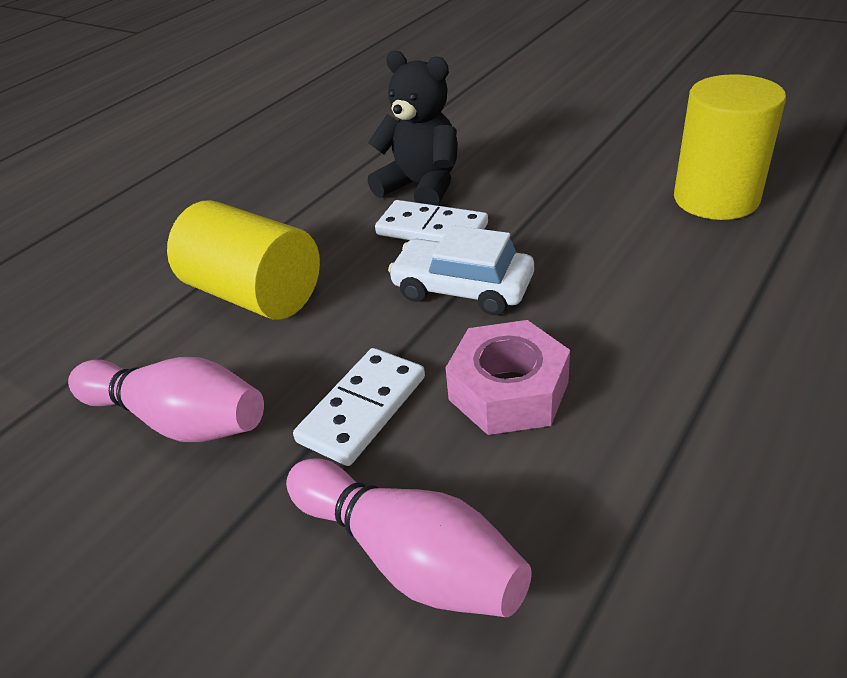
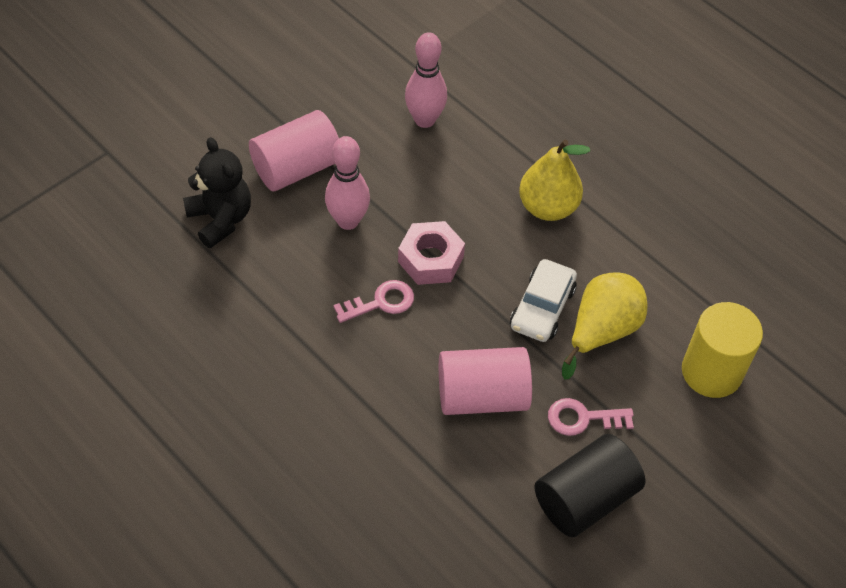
black cylinder: none = 0 -> [534,434,645,537] = 1
pink cylinder: none = 0 -> [249,110,339,191] [439,347,532,415] = 2
pink key: none = 0 -> [333,280,414,323] [548,398,634,436] = 2
white domino: [293,348,425,466] [375,200,488,242] = 2 -> none = 0
yellow cylinder: [167,200,320,320] [674,74,786,220] = 2 -> [682,302,763,398] = 1
yellow pear: none = 0 -> [519,140,590,221] [562,273,648,379] = 2

